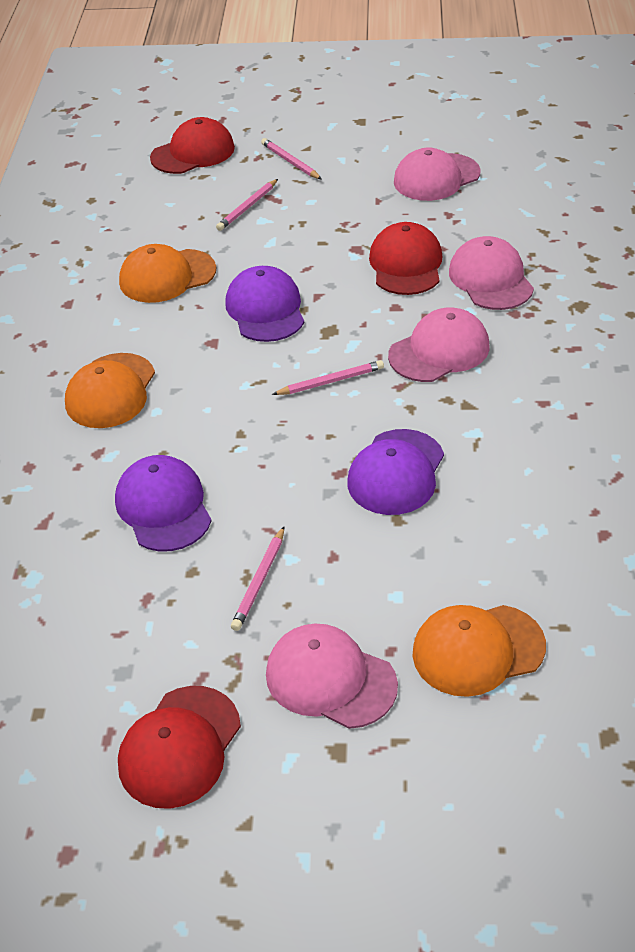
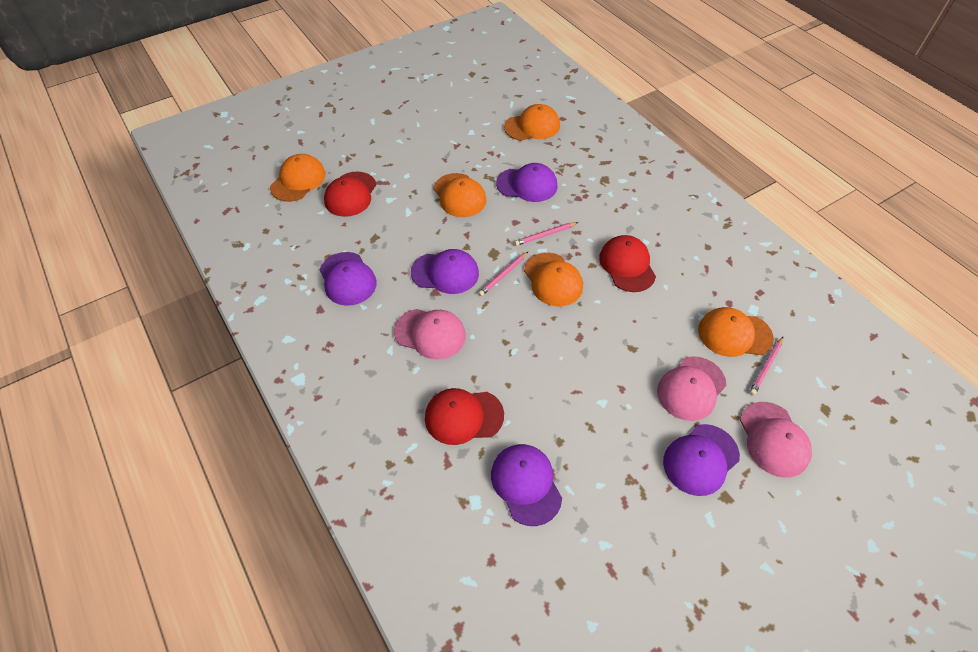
orange cap: [65,353,155,428] [119,244,216,303] [413,605,546,697] = 3 -> [270,154,326,202] [434,173,486,217] [504,104,560,141] [524,253,583,306] [698,307,774,357] = 5
pink cap: [266,624,398,729] [388,308,490,382] [394,148,481,201] [449,236,534,310] = 4 -> [394,309,466,360] [657,356,726,421] [740,402,812,478] = 3
pink pencil: [216,179,278,231] [231,527,284,631] [261,138,322,180] [272,360,384,395] = 4 -> [478,252,528,296] [514,222,578,246] [749,337,783,395] = 3
purple cap: [115,455,212,552] [225,266,304,342] [347,429,444,515] = 3 -> [320,252,377,306] [411,249,479,294] [491,444,562,526] [496,163,558,202] [663,424,740,496] = 5

